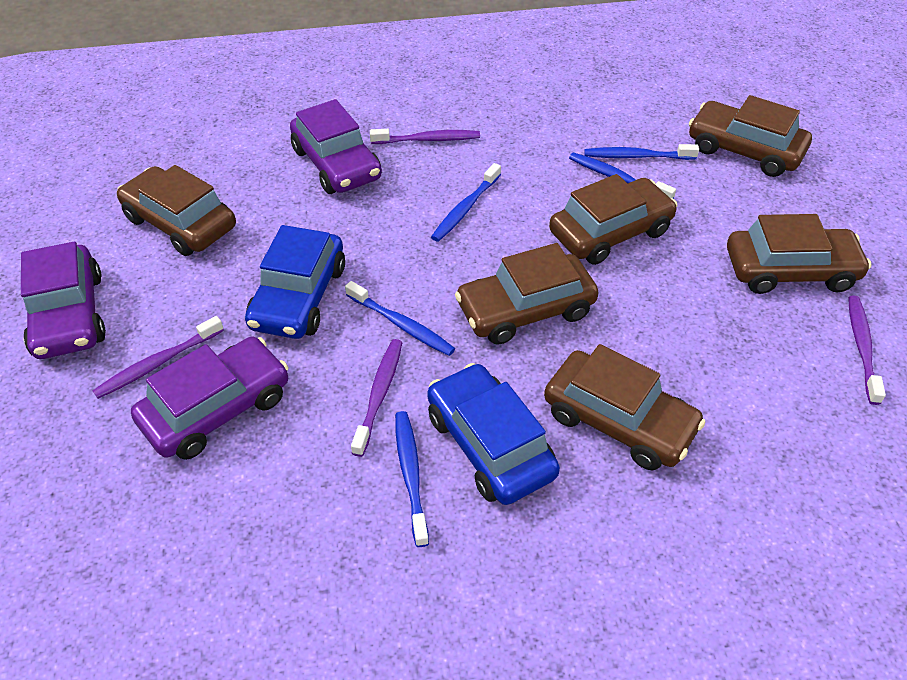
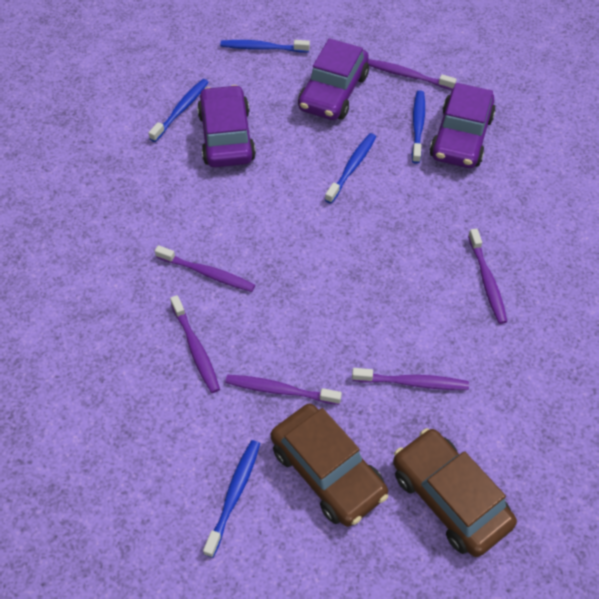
blue car: [245,225,345,339] [427,363,560,505] = 2 -> none = 0
brown car: [117,165,236,256] [455,243,599,345] [544,344,705,470] [549,174,677,265] [689,95,812,177] [727,214,871,294] = 6 -> [271,404,388,527] [393,428,517,557] = 2
purple toothbrush: [93,316,224,399] [351,339,403,457] [370,129,480,144] [848,295,886,405] = 4 -> [155,245,255,292] [170,295,220,393] [225,375,342,405] [352,368,469,390] [368,59,457,90] [468,229,507,324] = 6

